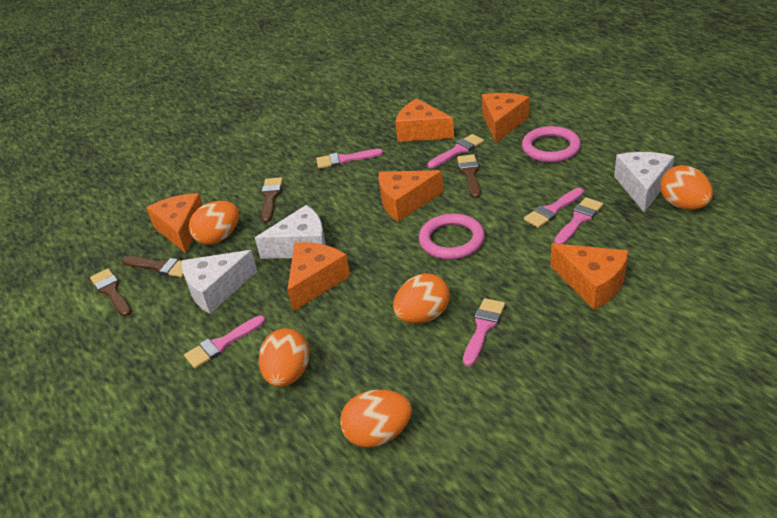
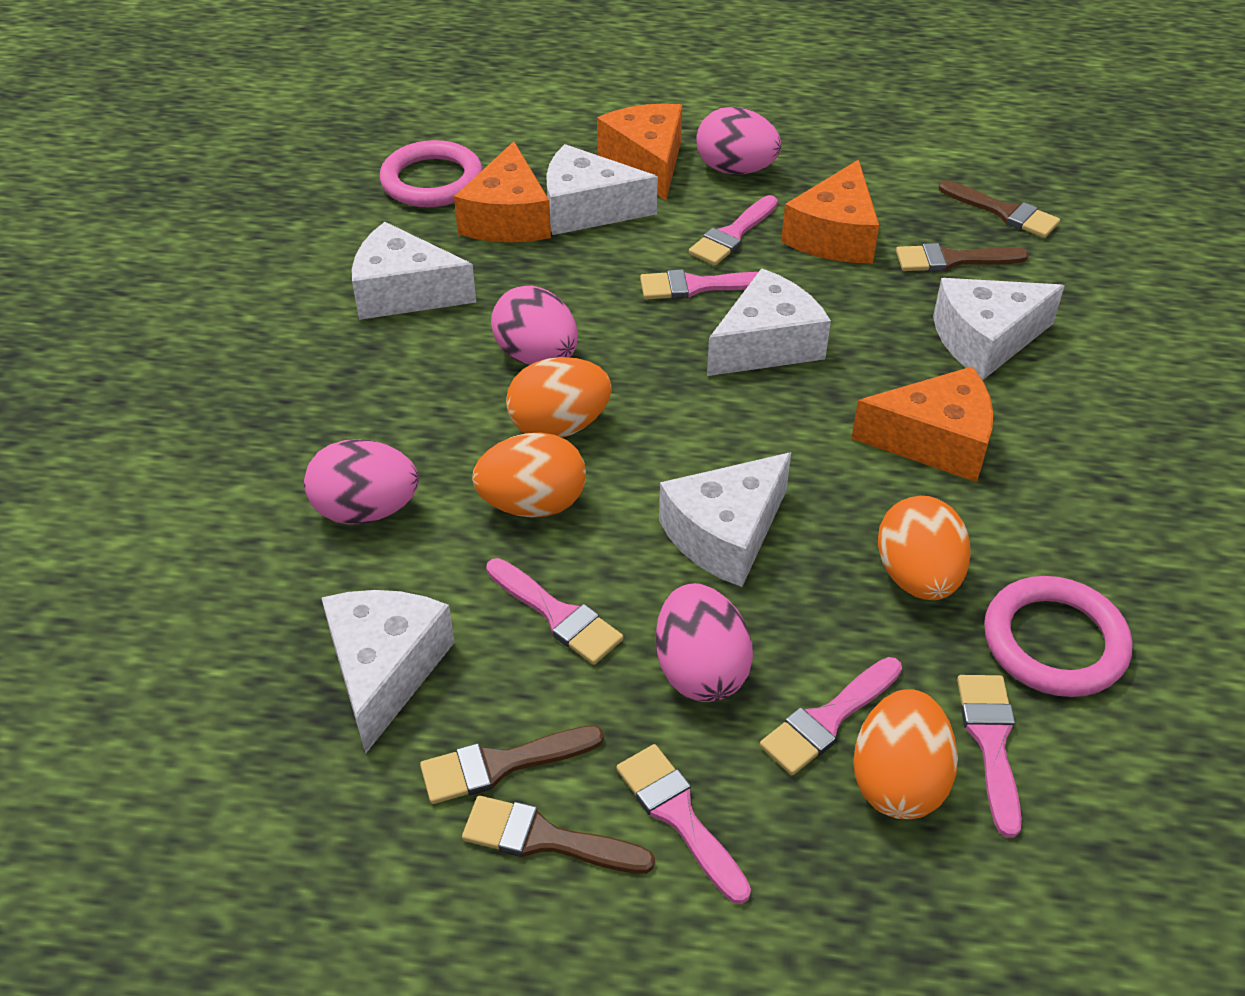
orange cheese: [146,193,203,253] [287,242,350,312] [378,170,443,222] [395,99,454,142] [482,93,529,143] [550,243,628,310] = 6 -> [454,141,551,242] [597,103,682,200] [781,160,879,263] [851,367,993,482] = 4
orange egg: [189,201,239,245] [259,328,310,387] [340,390,412,448] [393,273,450,324] [660,165,713,210] = 5 -> [472,432,586,518] [506,357,612,438] [853,689,958,819] [878,496,971,600] = 4
pink egg: none = 0 -> [304,439,419,525] [491,286,578,365] [656,583,753,702] [696,107,781,175] = 4
white cheese: [182,250,257,314] [255,205,326,259] [614,152,674,213] = 3 -> [321,590,455,753] [352,222,476,320] [546,144,658,235] [659,452,791,587] [707,268,831,376] [933,278,1065,380] = 6

